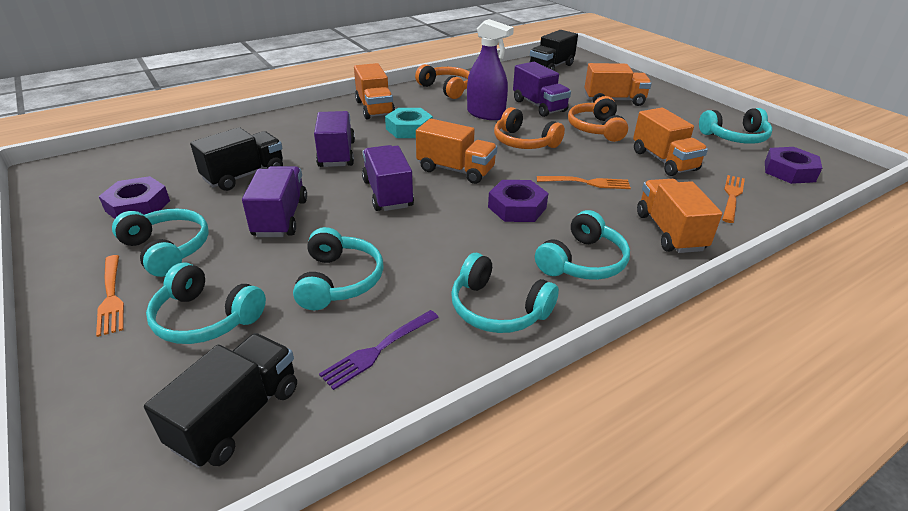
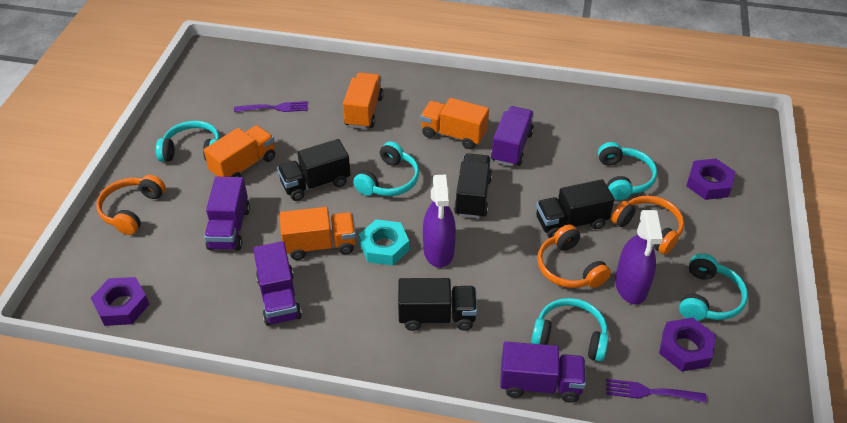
black truck: [144,333,297,468] [190,127,283,191] [529,30,578,71] = 3 -> [277,139,351,201] [398,278,477,331] [454,153,492,219] [536,179,615,238] = 4
orange fork: [96,255,124,337] [537,176,631,189] [722,175,745,223] = 3 -> none = 0
orange truck: [354,63,395,119] [416,119,497,184] [585,63,652,106] [633,108,708,176] [637,179,722,253] = 5 -> [204,125,275,177] [280,207,356,260] [343,72,383,129] [420,98,489,149] = 4
purple fork: [319,310,439,390] = 1 -> [234,101,308,112] [606,379,707,403] = 2
purple spray bottle: [467,19,514,120] = 1 -> [423,175,456,268] [615,210,663,305] = 2
turquoise headphones: [112,208,209,277] [146,262,266,344] [293,227,384,310] [451,253,559,333] [535,210,630,280] [699,108,773,144] = 6 -> [156,121,220,162] [353,141,419,196] [531,298,609,362] [598,142,657,200] [679,253,748,321] = 5

